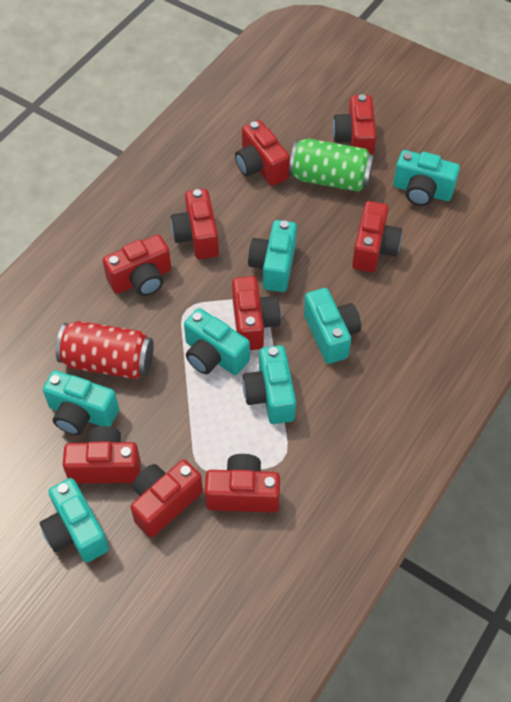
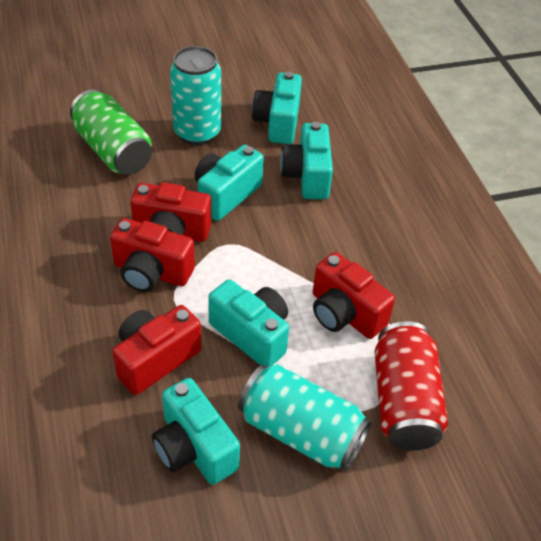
red camera: [63,426,141,484] [103,235,171,296] [131,460,203,537] [171,189,219,259] [205,454,280,513] [232,276,281,350] [235,120,290,186] [333,94,376,155] [352,201,402,272] = 9 -> [110,218,195,292] [113,305,201,395] [131,182,211,242] [313,252,395,339] = 4
turquoise camera: [40,478,109,562] [43,370,119,435] [184,308,250,375] [243,345,296,424] [248,220,297,292] [304,288,361,364] [393,150,460,206] = 7 -> [152,378,240,485] [195,145,264,221] [208,279,289,367] [252,71,302,144] [280,122,333,199] = 5
turquoise can: none = 0 -> [170,46,221,145] [238,364,372,471] = 2

